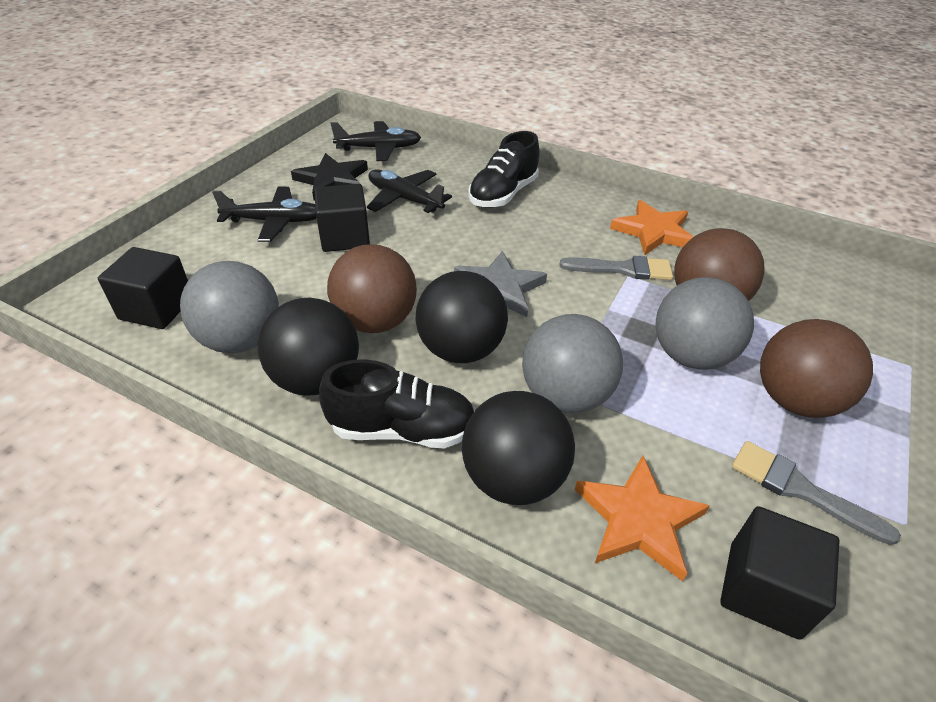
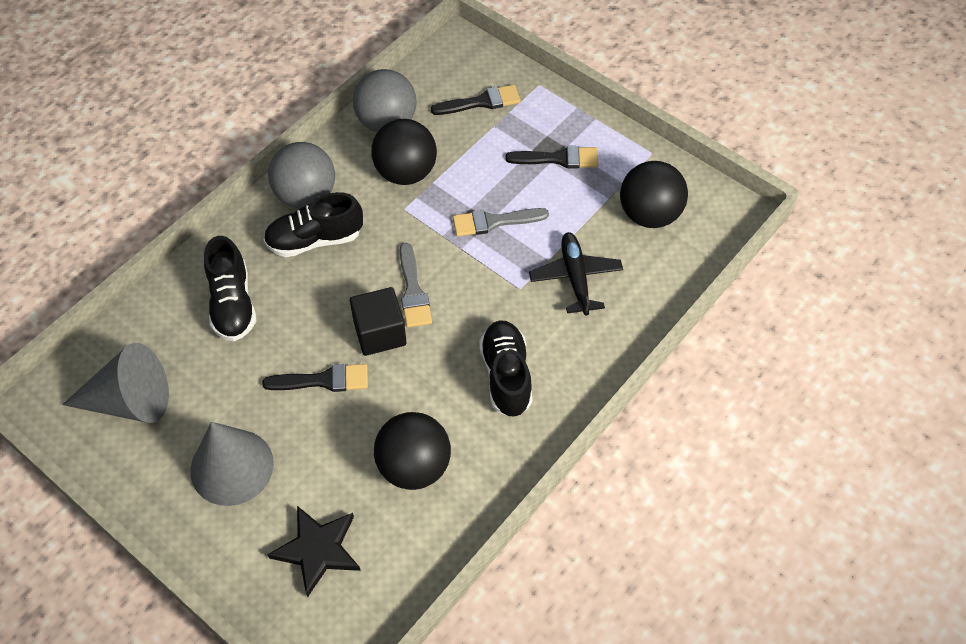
black brush: none = 0 -> [262,364,368,392] [431,85,520,115] [505,146,598,169] = 3
black cube: [98,247,188,329] [314,184,370,252] [720,506,840,640] = 3 -> [350,287,407,356] = 1
black plane: [212,187,317,242] [331,121,421,161] [367,170,452,213] = 3 -> [529,232,623,316] = 1
black shoe: [319,359,474,449] [468,131,540,207] = 2 -> [204,236,256,341] [263,192,363,257] [479,320,532,417] = 3
brown ball: [327,244,417,333] [674,228,765,301] [760,319,873,418] = 3 -> none = 0
grey ball: [180,261,279,353] [522,314,623,413] [656,277,754,370] = 3 -> [268,142,335,209] [353,69,417,132] = 2
grey cone: none = 0 -> [62,343,169,423] [190,422,274,506] = 2
grey star: [454,251,547,317] = 1 -> none = 0
orange star: [575,455,710,581] [610,200,693,255] = 2 -> none = 0

